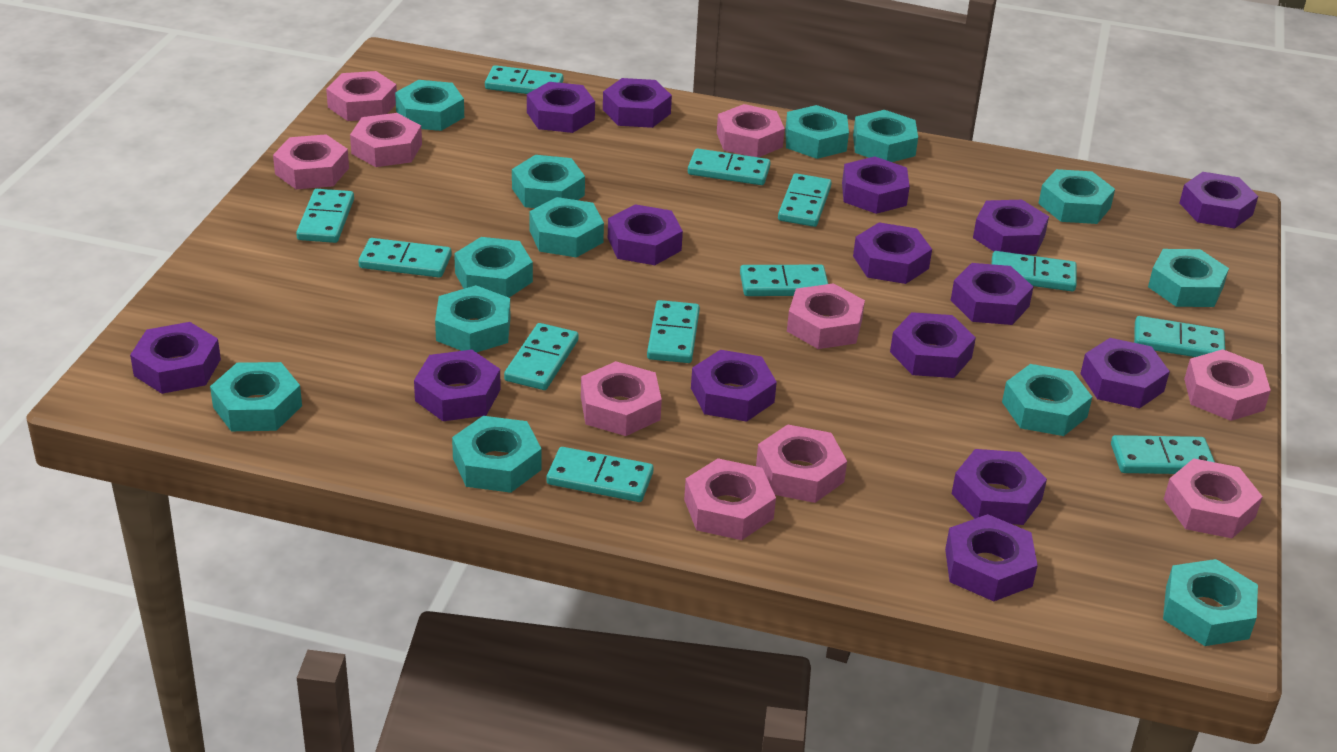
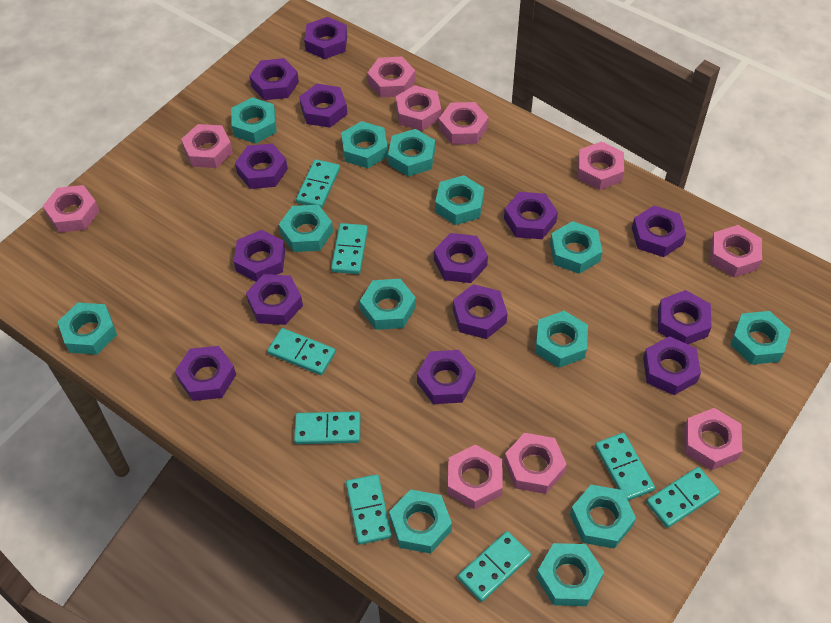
purple nut: [130,322,221,394] [414,350,501,421] [527,82,595,133] [603,78,672,128] [608,204,683,265] [691,350,777,422] [842,156,910,214] [853,222,932,284] [890,312,976,378] [945,514,1038,601] [951,263,1033,325] [952,449,1047,525] [973,200,1049,255] [1080,338,1170,408] [1179,172,1258,229] = 15 -> [175,346,236,401] [234,230,285,282] [235,143,288,189] [246,274,303,325] [249,58,299,100] [299,84,347,128] [304,17,347,59] [417,350,476,404] [434,233,488,283] [453,284,508,339] [504,192,558,239] [632,206,686,257] [643,336,701,395] [658,290,712,344] = 14
turquoise domino: [296,189,354,243] [358,238,452,278] [485,65,563,94] [504,323,579,390] [547,447,654,502] [647,300,700,363] [688,148,771,185] [740,265,828,296] [778,173,832,227] [992,251,1077,291] [1111,435,1215,474] [1134,316,1225,357] = 12 -> [267,328,336,375] [294,412,360,444] [296,159,340,208] [331,223,368,274] [346,474,392,545] [458,531,531,602] [595,433,655,501] [646,467,720,528] = 8

